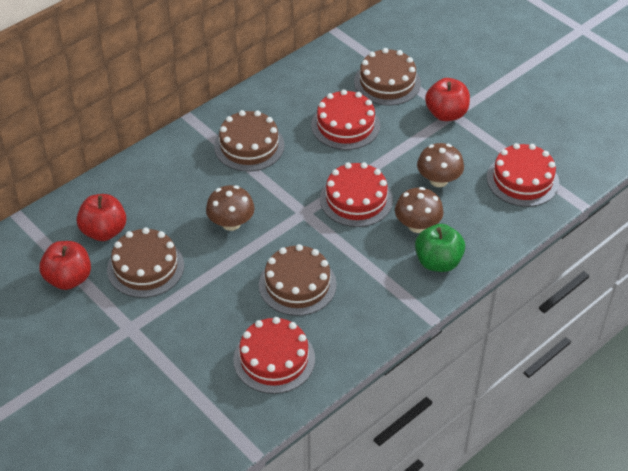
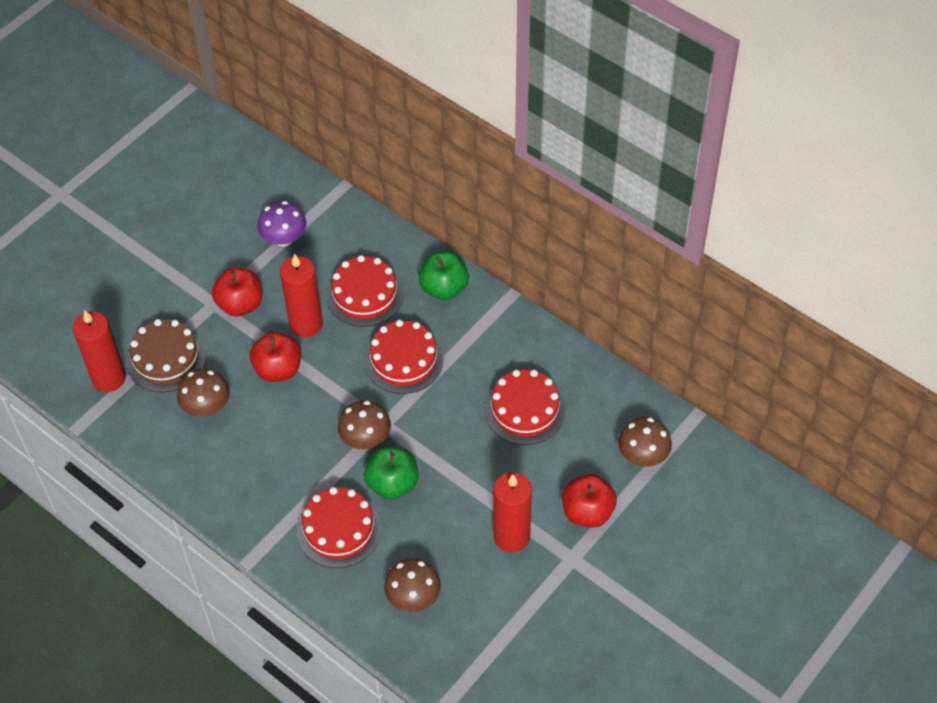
brown cake: [107,227,184,298] [214,110,284,171] [259,244,337,316] [354,48,421,106] = 4 -> [127,319,206,392] = 1
brown mushroom: [206,185,255,231] [395,187,444,233] [417,143,464,187] = 3 -> [177,369,230,417] [338,400,391,449] [384,558,441,612] [618,417,672,467] = 4
green apple: [415,224,465,272] = 1 -> [364,447,419,500] [419,252,469,300] = 2
purple mushroom: none = 0 -> [258,201,306,247] = 1
red candle: none = 0 -> [73,310,126,392] [280,254,323,337] [494,472,532,552] = 3

